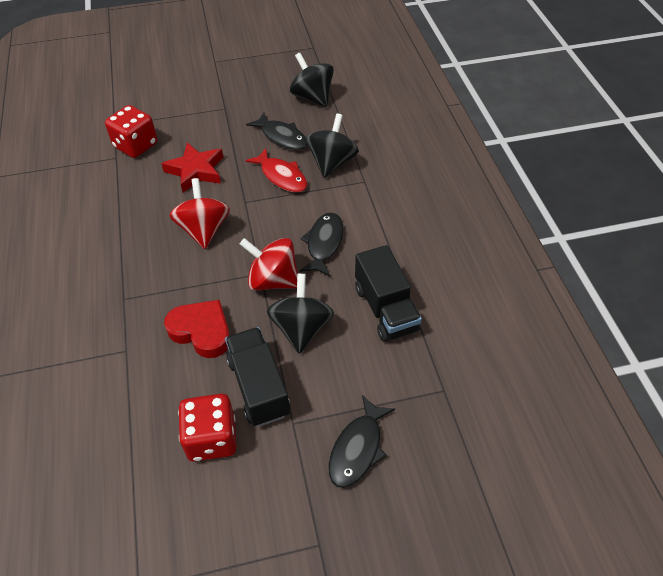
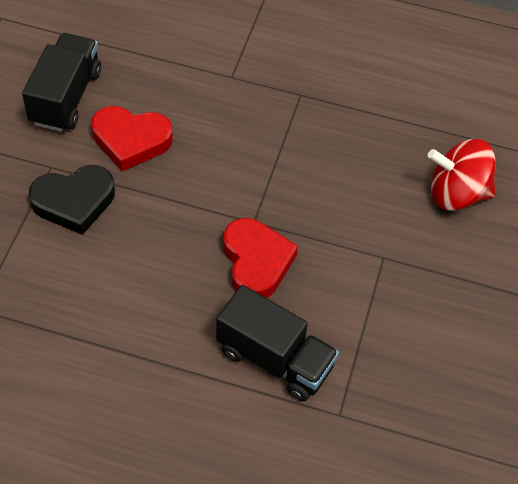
black fish: [246,113,307,150] [300,213,344,277] [329,395,395,488] = 3 -> none = 0
black heart: none = 0 -> [29,165,115,235] = 1
black spinning top: [267,274,334,354] [290,53,334,107] [305,114,359,178] = 3 -> none = 0
red dice: [105,105,157,158] [178,394,237,462] = 2 -> none = 0
red fish: [245,148,307,192] = 1 -> none = 0
red heart: [164,300,230,358] = 1 -> [91,106,173,171] [224,218,298,298] = 2
red spinning top: [169,178,230,249] [240,238,298,291] = 2 -> [428,139,496,211] = 1
red star: [161,142,223,193] = 1 -> none = 0

